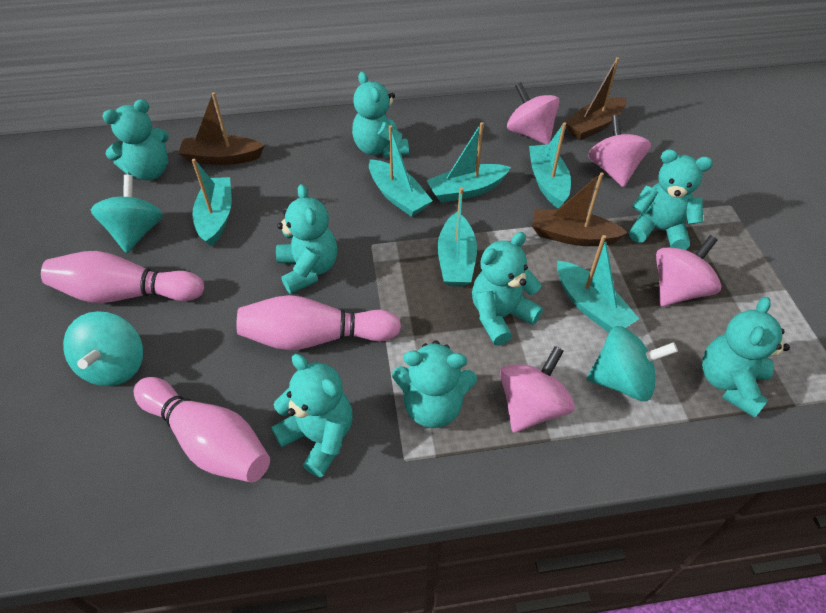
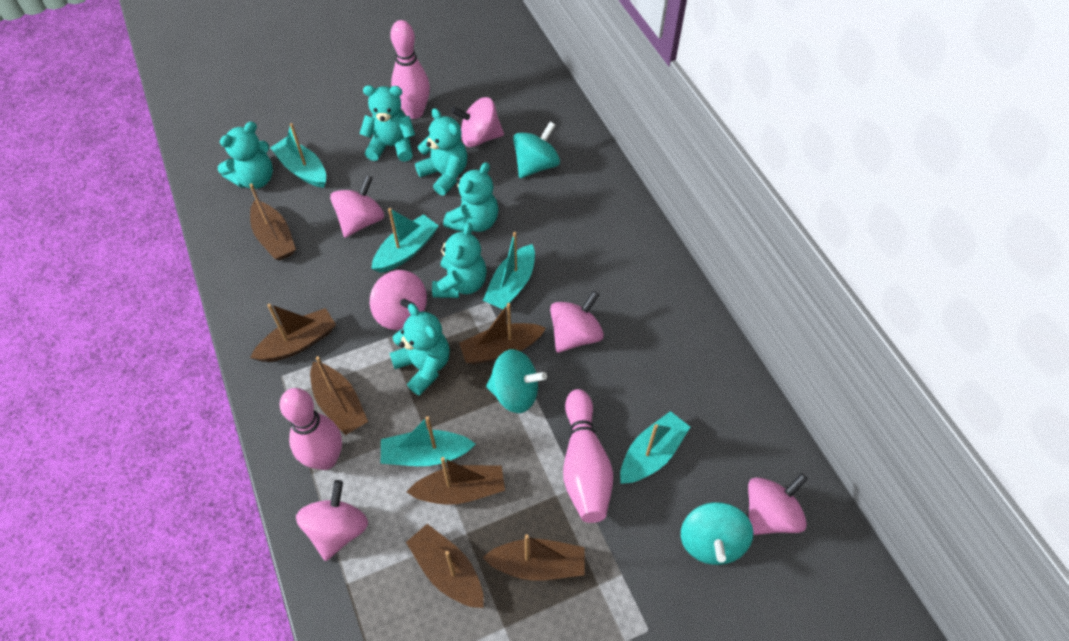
brown boat: [178,92,265,165] [532,172,628,246] [565,57,627,140] = 3 -> [250,183,296,261] [250,304,336,362] [310,356,368,435] [406,524,484,608] [407,457,505,505] [459,303,546,364] [482,534,585,581] = 7
pink spinning top: [500,346,575,433] [507,82,560,145] [588,115,651,187] [656,235,721,307] = 4 -> [296,480,368,561] [330,175,384,238] [370,270,427,330] [451,97,504,147] [550,291,604,353] [748,473,808,535] = 6
turquoise boat: [192,159,232,247] [369,125,432,217] [426,122,511,203] [437,187,477,286] [529,122,571,209] [557,235,639,332] = 6 -> [270,123,326,188] [371,208,439,273] [381,416,476,466] [483,232,535,309] [620,411,690,484] = 5
turquoise teddy bear: [102,99,169,180] [271,354,353,477] [276,184,337,294] [352,72,409,158] [392,341,477,428] [472,232,543,346] [629,149,713,250] [702,297,790,418] = 8 -> [218,122,273,189] [360,85,415,162] [389,304,450,396] [415,108,467,195] [432,222,487,298] [443,162,498,232] = 6

